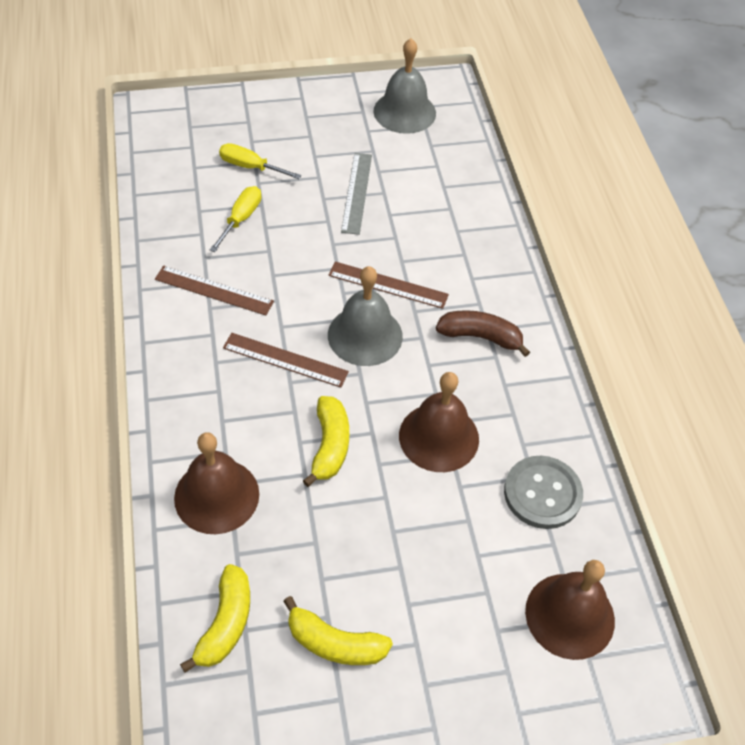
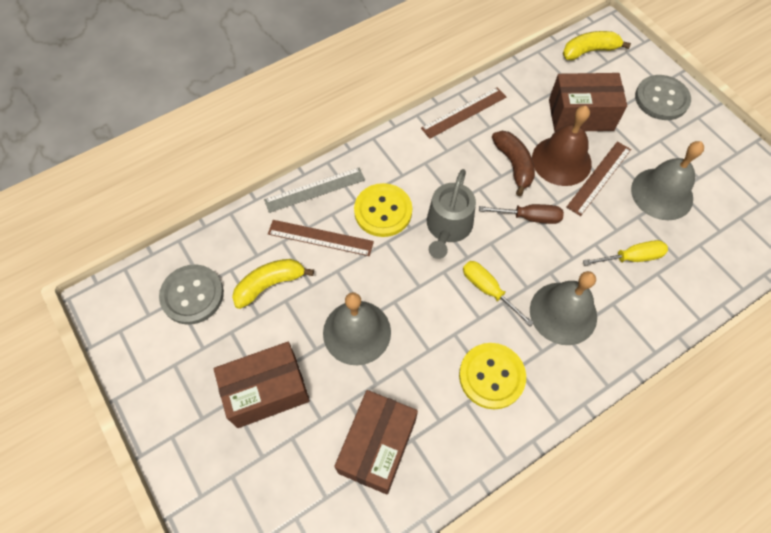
brown bell: [174,432,259,534] [399,372,479,472] [525,560,615,660] = 3 -> [532,106,592,186] = 1
brown box: none = 0 -> [214,342,310,428] [334,390,418,495] [549,73,627,132] = 3
brown screwdriver: none = 0 -> [479,204,564,224] = 1
grey bell: [328,266,403,366] [373,38,436,134] = 2 -> [323,292,391,365] [530,271,597,345] [631,141,704,220] = 3
grey button: [504,456,583,529] = 1 -> [159,264,224,325] [635,75,691,120] = 2
grey watering can: none = 0 -> [427,169,476,259] = 1
yellow banana: [180,564,250,673] [283,596,393,665] [303,396,349,487] = 3 -> [232,259,314,309] [563,31,631,60] = 2
yellow button: none = 0 -> [354,183,412,237] [459,343,526,409] = 2

